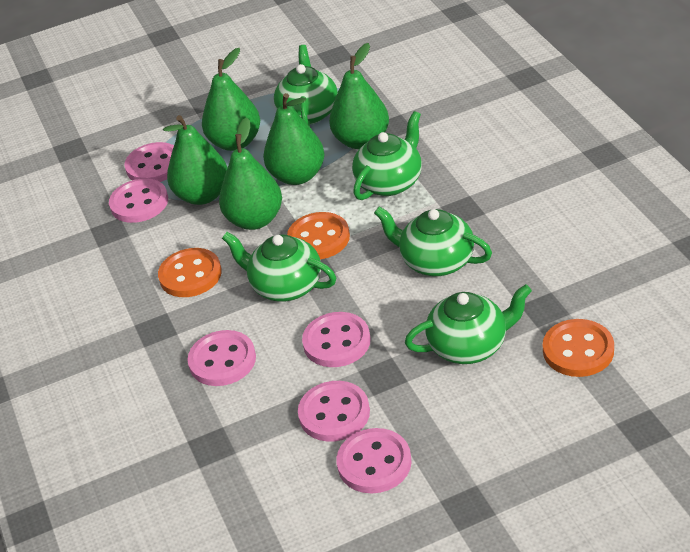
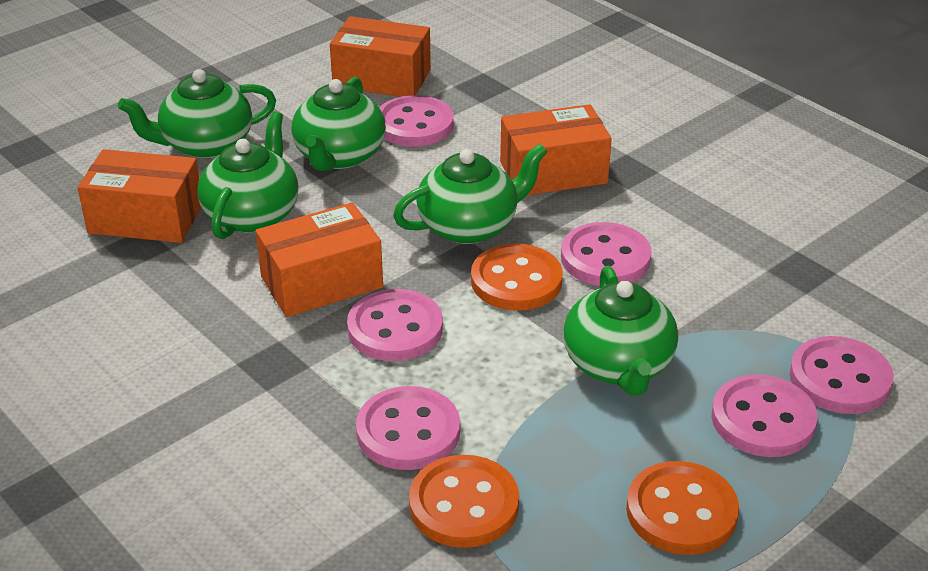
green pear: [163,115,227,205] [202,48,260,151] [219,117,282,230] [263,93,324,185] [329,43,389,149] = 5 -> none = 0
orange box: none = 0 -> [78,149,201,243] [256,202,383,317] [330,16,431,97] [500,104,612,196] = 4

